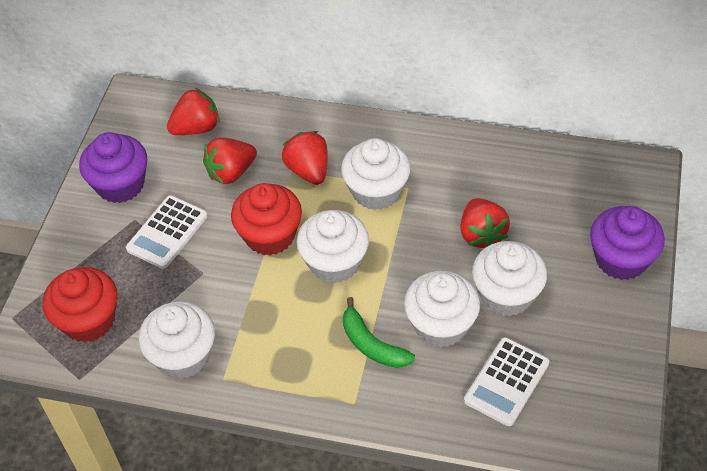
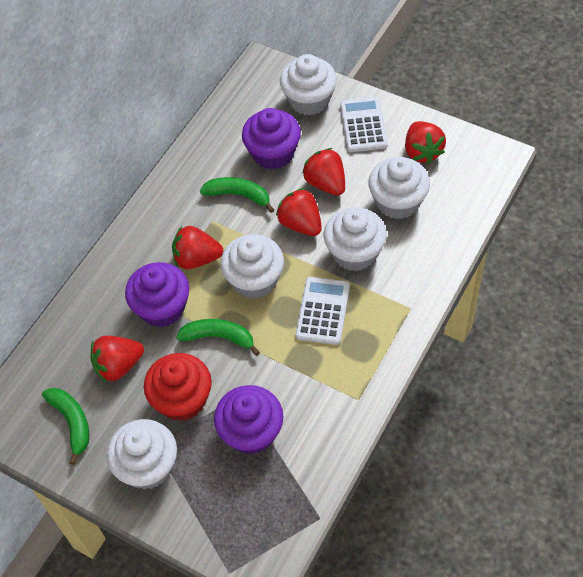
green banana: [343,297,415,368] = 1 -> [42,388,89,465] [176,319,260,356] [200,177,274,213] = 3
purple cupcake: [79,132,147,203] [590,206,665,280] = 2 -> [125,262,189,327] [214,385,283,455] [242,108,301,170] = 3
red cupcake: [43,267,117,342] [231,183,302,255] = 2 -> [144,353,212,421] = 1
red strawberry: [167,88,219,135] [203,137,257,184] [282,131,328,185] [460,198,510,248] = 4 -> [90,336,144,383] [172,226,223,269] [276,188,322,236] [302,148,345,196] [405,121,446,164] = 5

